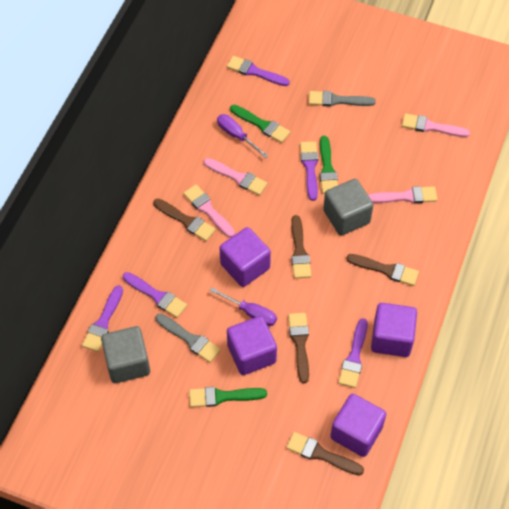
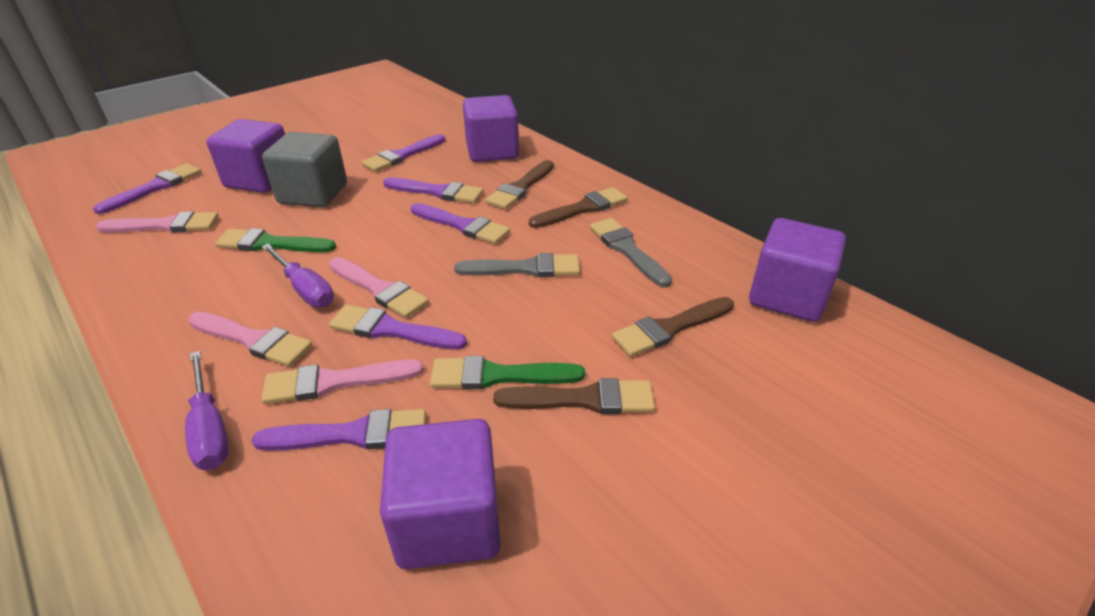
brown brush: [153,199,216,241] [286,432,364,475] [288,313,309,383] [291,215,311,279] [346,254,419,286] = 5 -> [485,160,554,209] [493,378,655,414] [529,187,628,228] [612,297,734,357] = 4
green brush: [189,387,267,407] [230,105,290,143] [320,136,338,194] = 3 -> [215,228,336,252] [430,356,585,389] = 2
grey cube: [101,326,150,383] [323,179,373,235] = 2 -> [262,132,347,207] = 1
purple brush: [82,286,123,352] [123,272,187,318] [227,56,290,86] [300,141,318,201] [338,318,368,388] = 5 -> [93,163,201,214] [252,409,426,451] [329,304,467,350] [362,134,445,172] [383,177,483,203] [411,203,510,244] = 6

